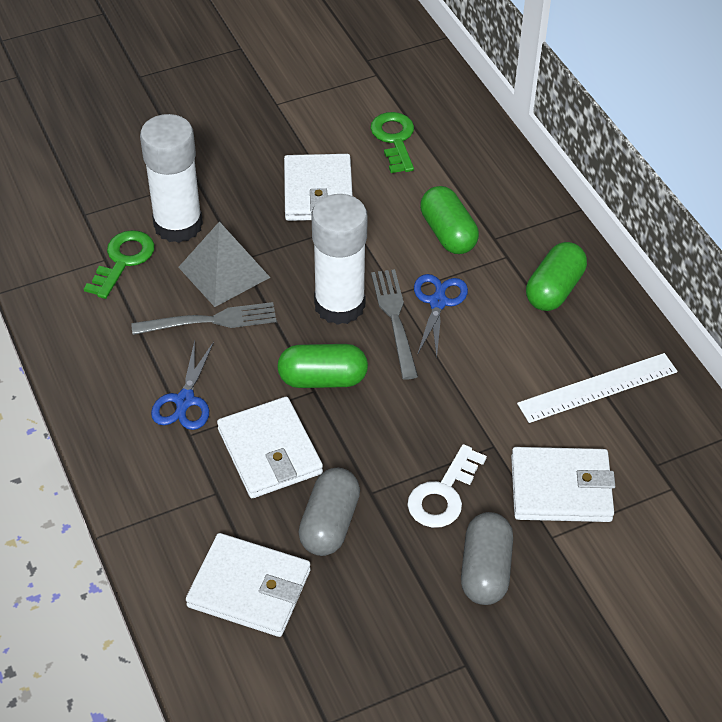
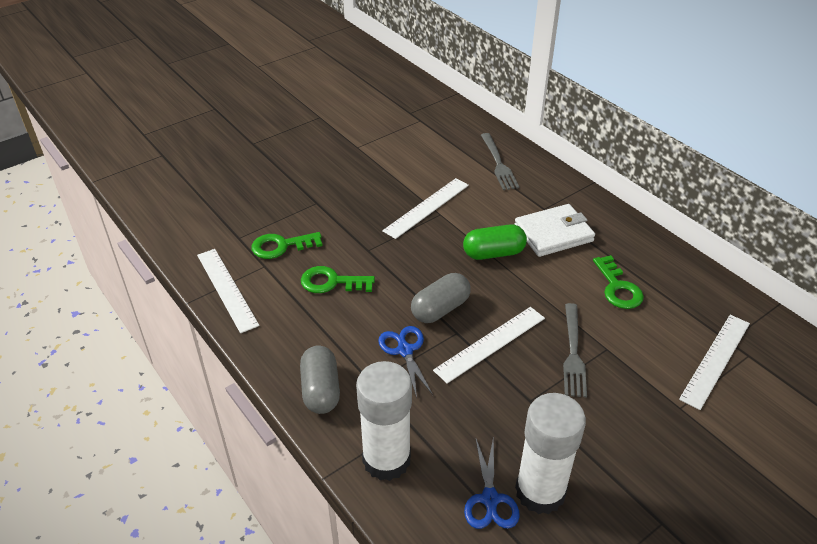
green capsule: [277,344,368,388] [420,186,479,254] [526,242,587,311] = 3 -> [463,224,527,260] = 1
green key: [84,230,155,299] [370,112,414,173] = 2 -> [252,232,323,259] [301,266,375,293] [593,255,644,309] = 3
grey pyramid: [178,221,271,307] = 1 -> none = 0
white key: [407,444,487,528] = 1 -> none = 0
white ruler: [517,353,678,423] = 1 -> [197,249,259,333] [382,178,469,239] [433,307,545,384] [679,315,750,410] = 4
white wallet: [186,533,311,637] [217,397,323,498] [284,154,353,221] [511,447,615,522] = 4 -> [514,204,595,257] = 1

